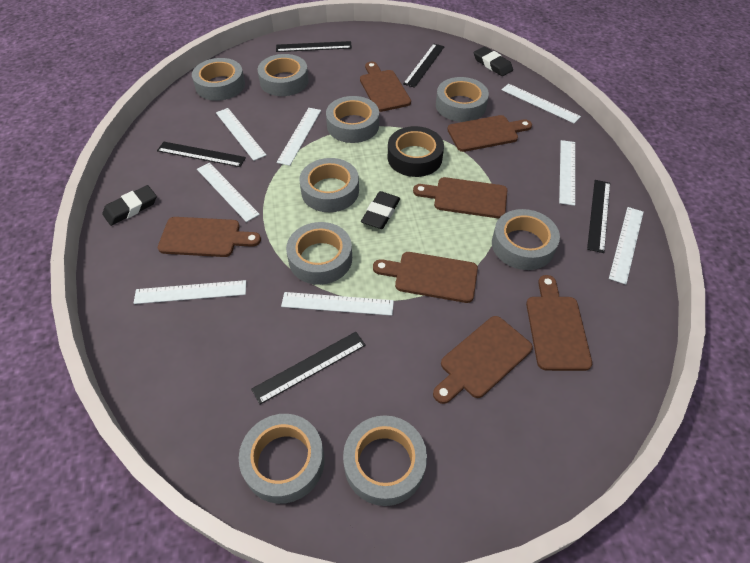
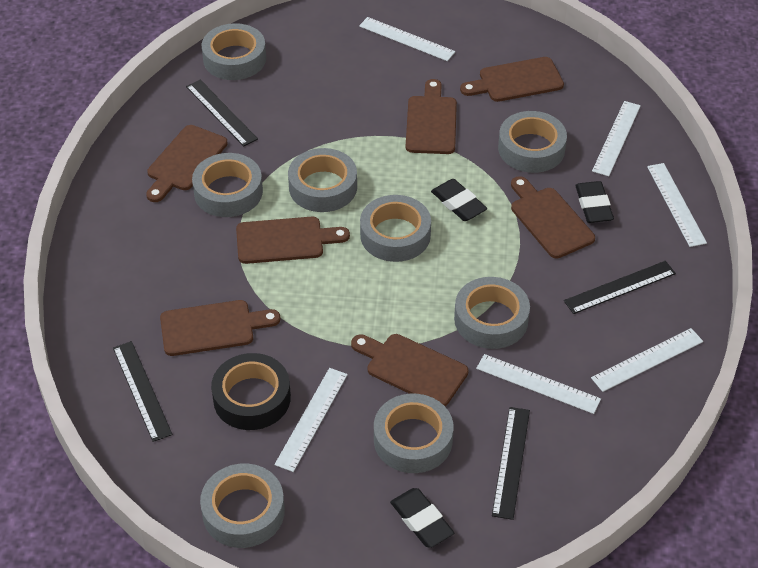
black ruler: [157,142,246,167] [251,332,366,404] [276,41,352,52] [403,44,445,88] [587,180,610,253] = 5 -> [113,341,173,442] [186,80,258,147] [492,407,530,520] [564,261,676,314] = 4
grey tape: [192,58,245,101] [239,414,325,504] [257,54,309,96] [286,222,352,285] [299,158,359,212] [326,96,379,143] [343,415,427,506] [436,77,489,122] [492,209,560,270] = 9 -> [192,153,263,217] [200,464,285,548] [201,23,266,80] [288,148,357,212] [360,195,431,262] [374,394,453,473] [454,277,530,349] [498,111,567,173] = 8
white ruler: [133,280,246,304] [197,163,260,222] [216,108,266,161] [276,108,321,166] [281,292,394,316] [502,84,581,123] [559,140,575,206] [609,207,644,285] = 8 -> [274,368,348,472] [359,17,456,61] [476,354,601,414] [591,328,703,392] [592,101,641,176] [647,163,707,247] = 6

